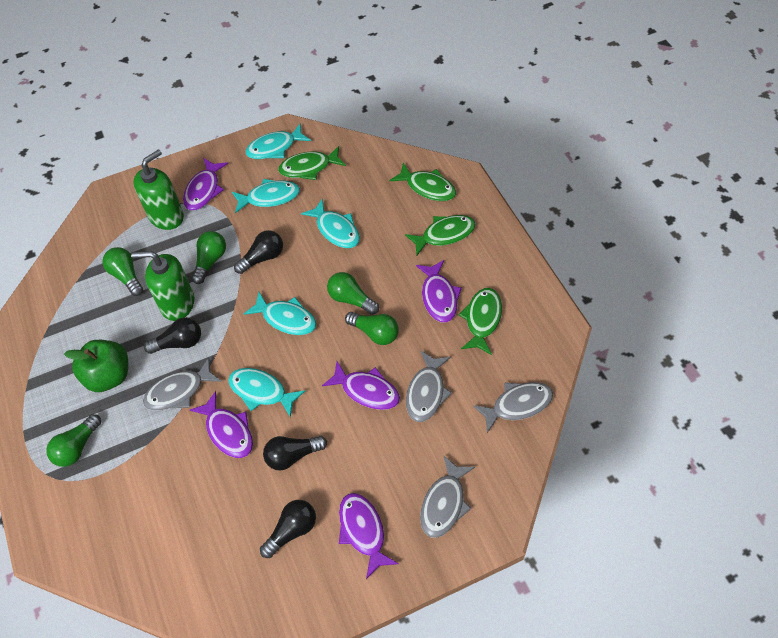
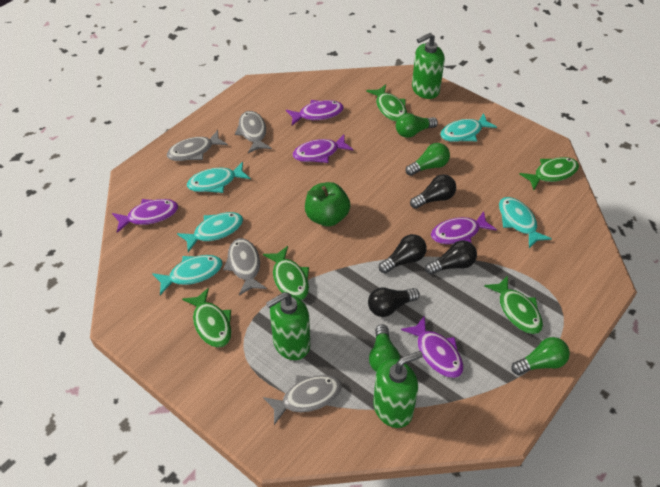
green fish: [278,146,346,180] [389,162,456,201] [405,215,476,255] [459,288,502,355] = 4 -> [182,288,231,348] [263,246,309,300] [366,84,407,121] [484,275,543,334] [519,157,579,190] = 5
green light bulb: [46,414,101,467] [102,247,143,296] [192,231,226,284] [327,272,379,315] [345,312,399,345] = 5 -> [369,324,400,372] [396,113,438,138] [406,143,450,176] [511,337,570,375] = 4
green soap dispenser: [131,251,195,321] [133,149,184,230] = 2 -> [266,292,310,360] [373,351,423,428] [412,33,445,99] = 3

